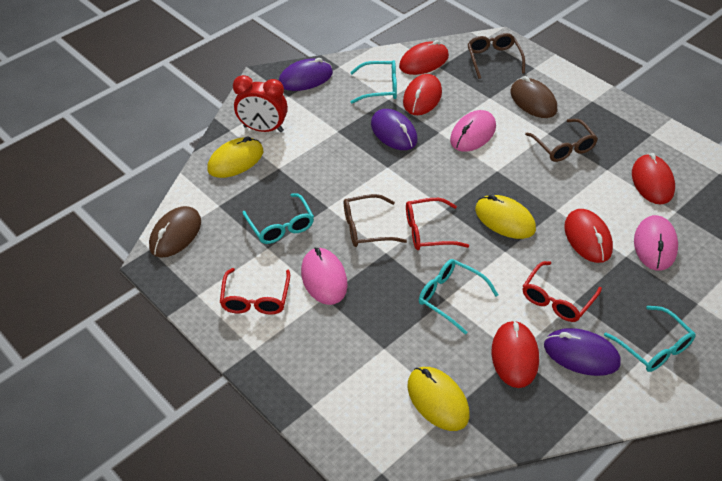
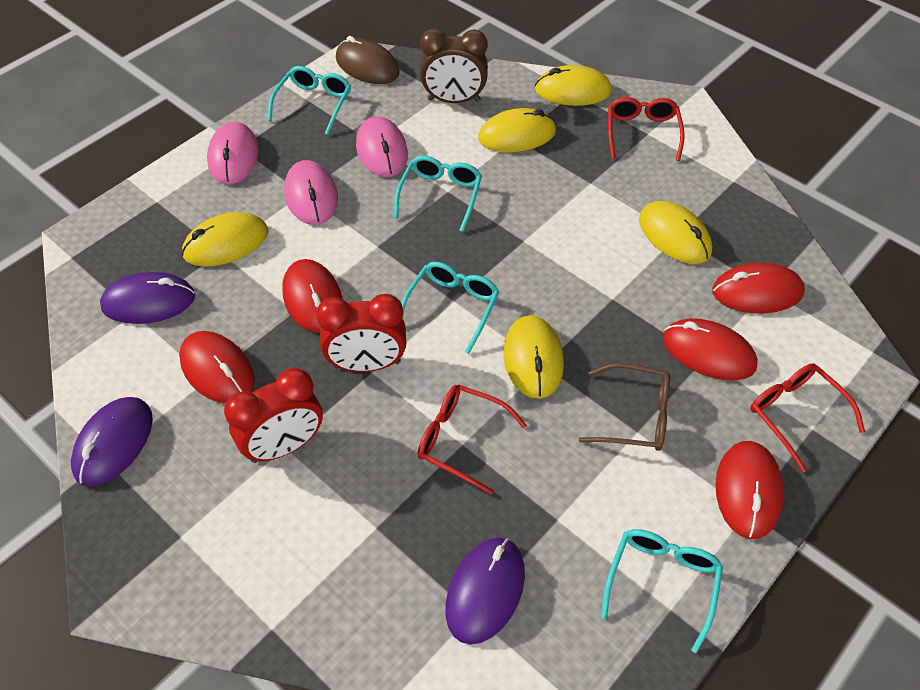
brown clock: none = 0 -> [420,28,488,103] = 1
brown glasses: [344,194,407,247] [468,33,525,79] [525,119,598,162] = 3 -> [579,363,670,451] = 1
brown mouse: [149,206,201,258] [510,76,557,118] = 2 -> [336,36,400,84] = 1
red clock: [233,75,288,132] = 1 -> [224,368,323,463] [316,294,406,372] = 2
yellow mouse: [207,137,263,178] [407,367,470,431] [475,195,536,239] = 3 -> [182,212,269,266] [478,108,556,152] [503,315,564,399] [535,65,612,106] [639,201,712,264] = 5

